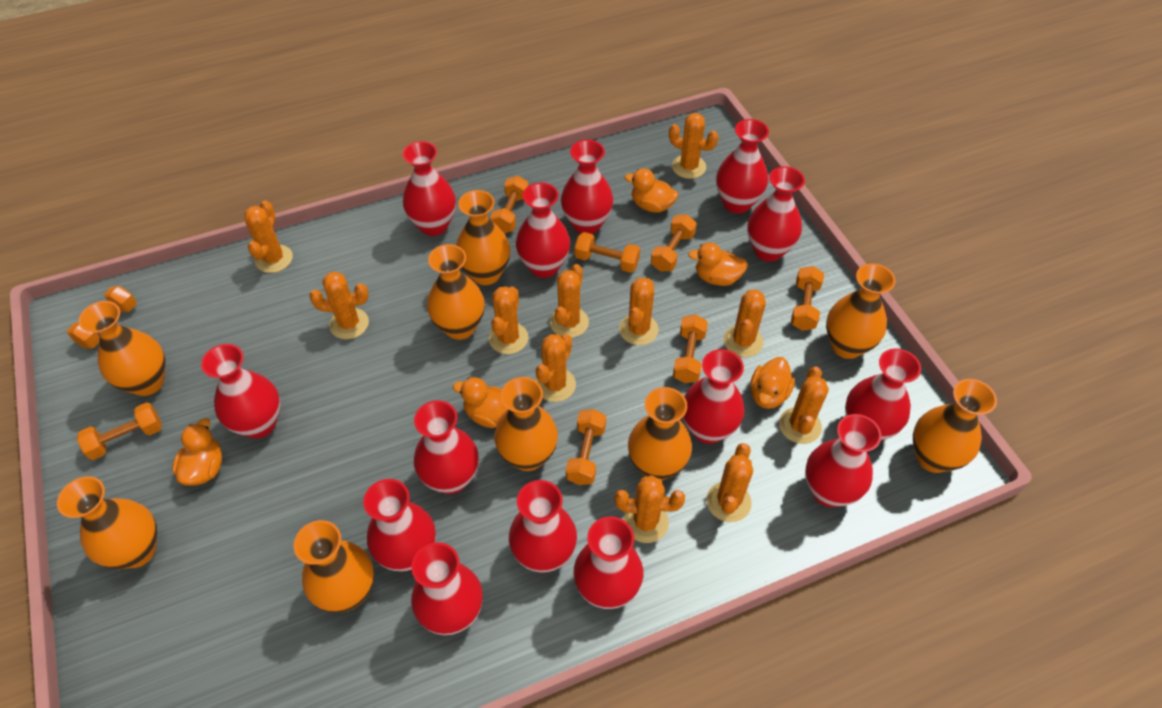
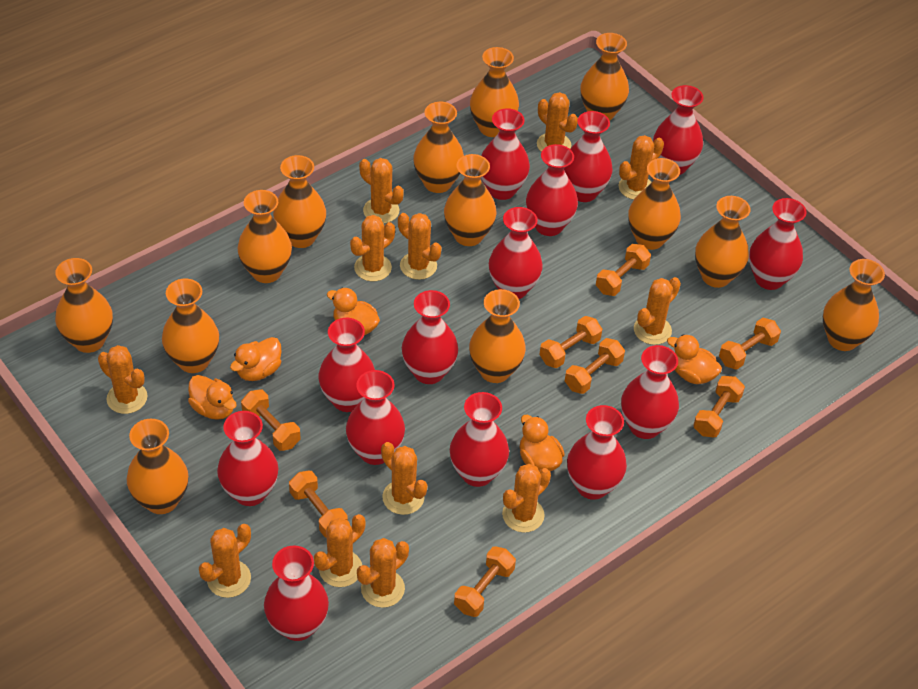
orange cactus: [244,200,293,273] [309,271,369,339] [489,286,528,354] [535,334,576,402] [550,264,589,338] [614,475,685,543] [619,278,659,345] [669,113,719,179] [706,443,753,522] [723,290,766,357] [779,367,829,444] = 11 -> [98,345,148,414] [199,524,251,598] [314,514,365,587] [350,215,395,281] [357,538,409,608] [359,158,404,224] [381,442,427,515] [398,213,441,280] [502,464,551,533] [537,92,578,152] [619,135,664,200] [634,277,681,345] = 12
orange vase: [57,476,157,569] [78,301,166,396] [294,520,374,613] [427,244,485,340] [456,190,510,285] [494,377,558,471] [628,387,692,480] [826,263,895,359] [913,379,997,473] = 9 -> [55,258,113,353] [127,419,188,514] [162,279,219,373] [237,190,292,283] [273,155,326,248] [413,102,464,193] [444,154,497,246] [469,289,526,383] [470,47,519,137] [581,33,629,121] [628,158,681,250] [695,196,751,288] [823,259,885,351] = 13

